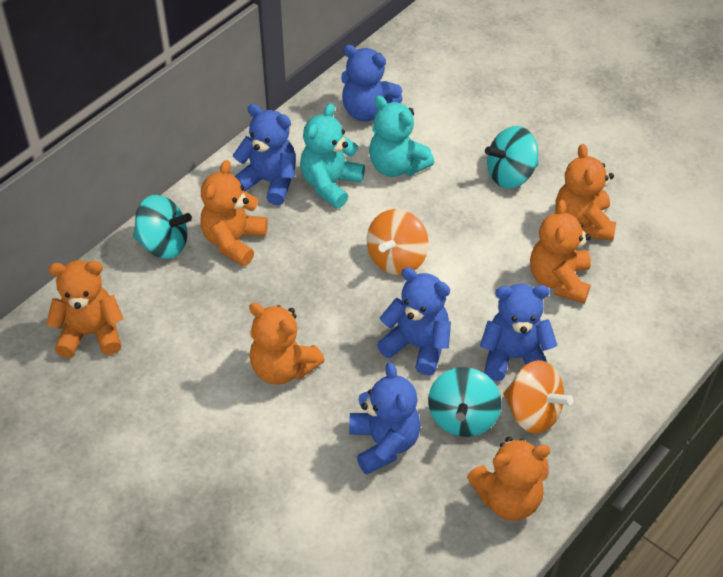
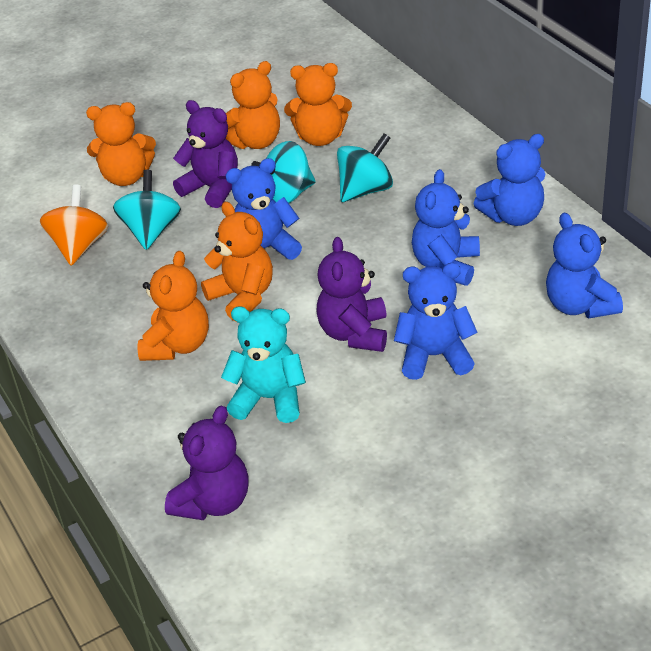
orange spinning top: [367,209,429,275] [503,360,573,434] = 2 -> [40,184,108,266] = 1
orange teddy bear: [46,260,123,358] [200,160,268,266] [249,303,325,385] [467,437,550,521] [530,200,591,303] [555,144,616,241] = 6 -> [86,102,156,186] [138,251,209,361] [201,202,273,322] [225,61,280,149] [284,63,352,146] = 5
purple teddy bear: none = 0 -> [165,405,249,520] [173,100,238,208] [316,237,387,352] = 3
turquoise teddy bear: [300,103,365,208] [369,96,434,177] = 2 -> [221,306,306,423] = 1

